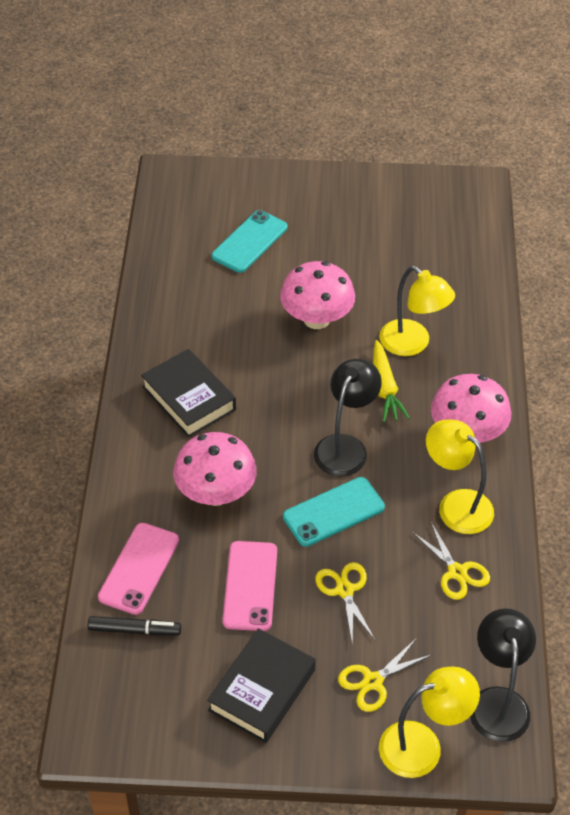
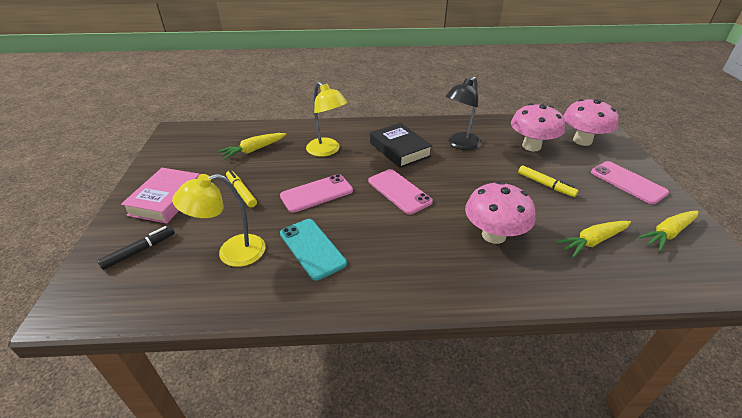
black book: [141,349,236,438] [207,628,316,743] = 2 -> [370,123,433,168] = 1
black lamp: [314,359,382,477] [470,608,536,742] = 2 -> [445,77,482,150] = 1
pink book: none = 0 -> [121,168,200,224] = 1
pink phone: [98,523,179,615] [223,541,277,631] = 2 -> [280,174,353,213] [368,169,433,215] [591,161,669,204] = 3
turquoise phone: [211,210,287,273] [283,477,385,547] = 2 -> [280,219,347,281] = 1
yellow carrot: [373,340,410,422] = 1 -> [218,133,286,160] [556,221,631,258] [638,211,699,252] = 3
yellow lamp: [379,667,480,778] [380,266,455,356] [426,420,494,534] = 3 -> [172,174,266,267] [306,82,348,157] = 2
yellow marker: none = 0 -> [226,170,257,208] [518,165,578,197] = 2
yellow scissors: [315,562,376,646] [338,638,431,712] [412,522,490,600] = 3 -> none = 0

